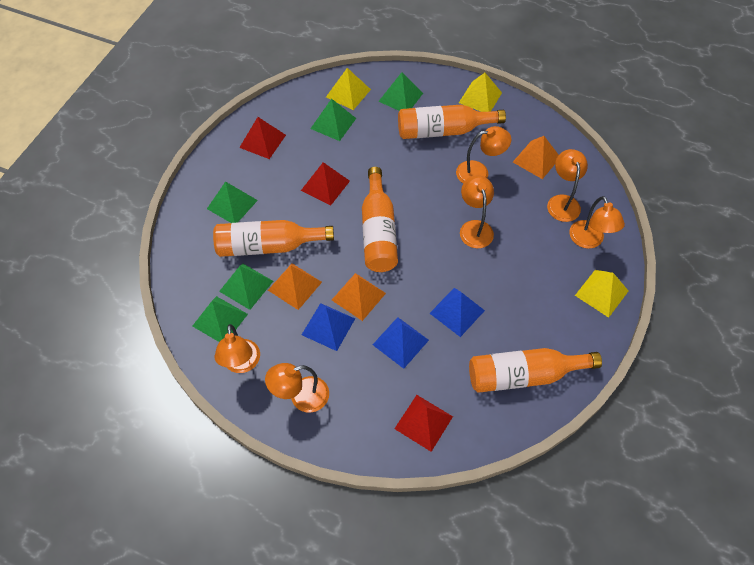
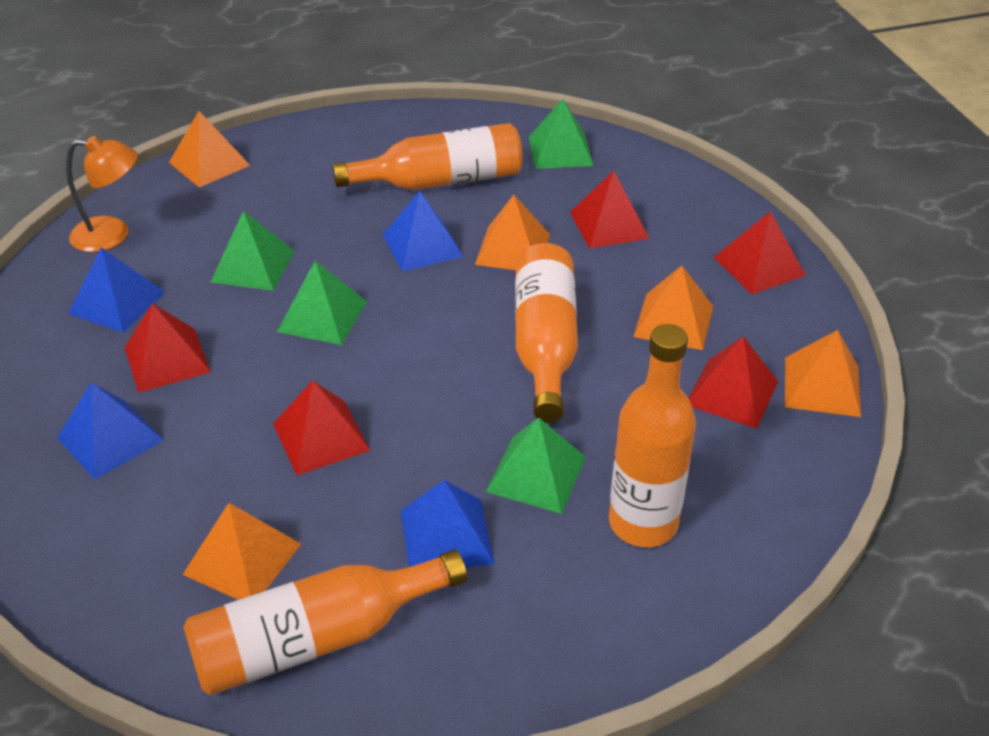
blue pyramid: [302,303,355,351] [373,317,429,369] [430,288,485,337] = 3 -> [57,382,164,480] [68,247,165,333] [383,191,464,272] [401,480,495,568] = 4
green pyramid: [193,296,248,342] [207,181,258,223] [219,264,273,310] [310,99,356,141] [378,72,423,111] = 5 -> [211,211,295,291] [277,261,367,345] [486,417,586,514] [529,99,593,169] = 4
orange lamp: [214,324,260,373] [265,363,329,413] [456,126,511,183] [460,175,494,248] [547,149,588,222] [570,196,625,249] = 6 -> [66,136,138,252] = 1
orange pyramid: [268,263,322,310] [332,273,386,321] [513,136,559,179] = 3 -> [169,111,250,188] [182,503,301,600] [475,195,550,270] [633,266,713,350] [785,330,861,417] = 5
red pyramid: [239,117,286,159] [301,162,350,206] [394,395,453,452] = 3 -> [124,303,211,393] [273,380,371,475] [570,171,650,249] [688,336,778,429] [714,211,806,294] = 5
yellow pyramid: [326,68,371,110] [459,73,502,112] [575,270,628,318] = 3 -> none = 0

